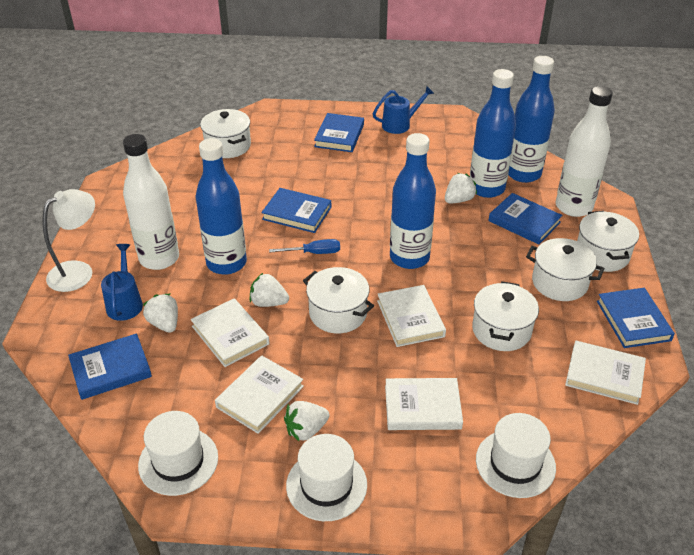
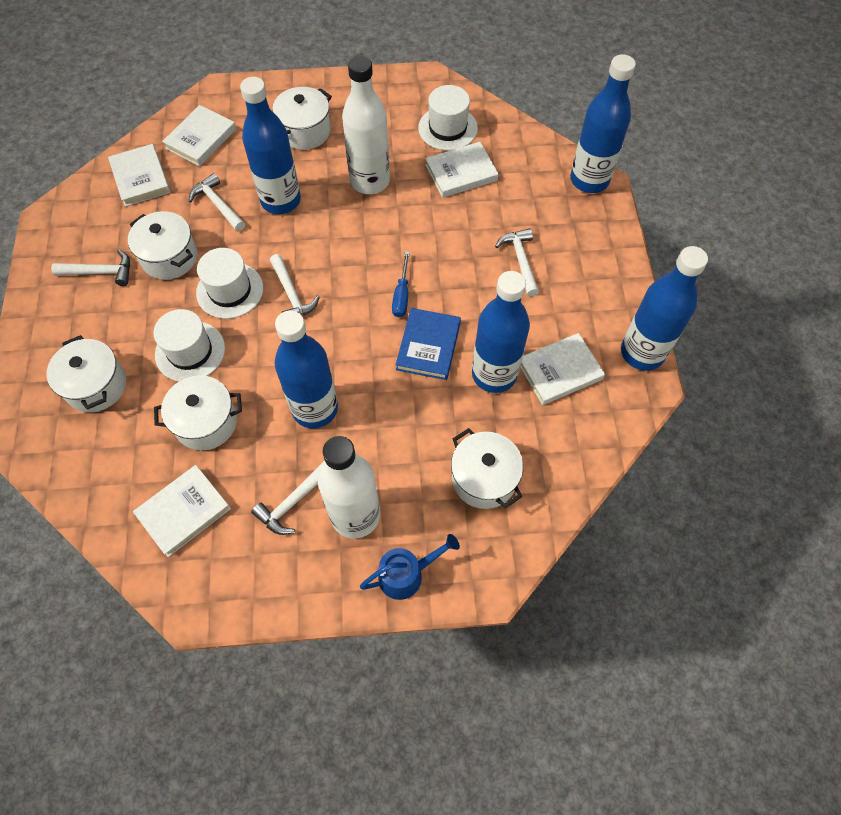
blue book: [68,333,152,400] [261,188,331,233] [314,113,364,152] [488,193,562,244] [597,288,675,348] = 5 -> [396,308,461,380] = 1
blue bottle: [195,138,247,275] [390,133,436,269] [470,69,516,198] [508,56,555,183] = 4 -> [240,77,301,214] [275,311,338,428] [472,271,530,393] [570,54,636,193] [621,246,708,371] = 5
blue watering can: [101,244,143,321] [373,86,434,134] = 2 -> [360,534,460,600] = 1
white hammer: none = 0 -> [51,250,130,286] [189,173,245,231] [251,461,325,535] [270,254,320,316] [495,228,539,297] = 5
white lamp: [42,189,95,292] = 1 -> none = 0
white strawberry: [143,294,178,333] [250,272,289,307] [284,401,330,442] [445,173,477,203] = 4 -> none = 0

